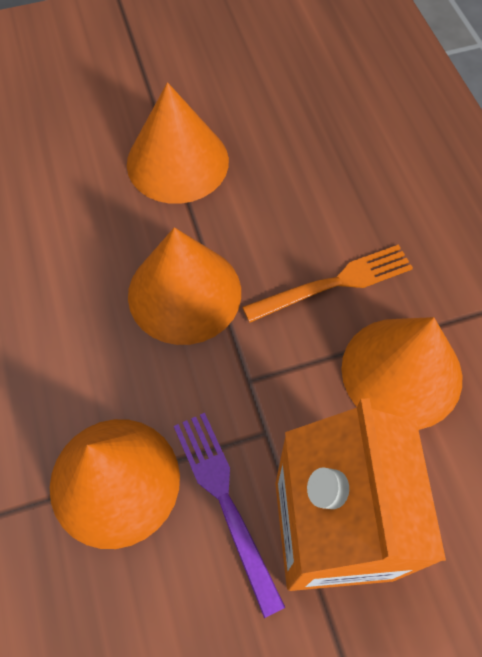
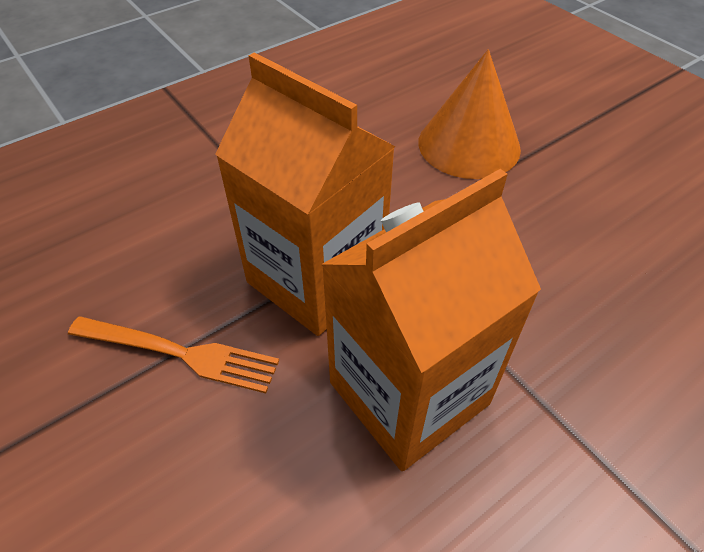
orange carton: [275,398,446,591] = 1 -> [215,52,396,336] [321,169,541,471] = 2
orange cone: [50,419,180,549] [127,82,229,204] [128,227,241,345] [341,317,462,430] = 4 -> [418,49,521,179] = 1
purple fork: [174,413,286,618] = 1 -> none = 0

